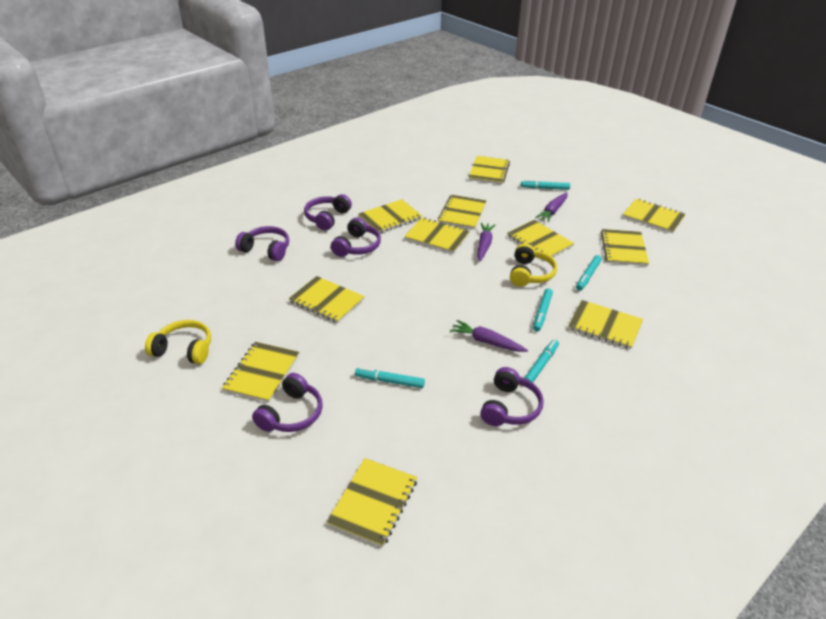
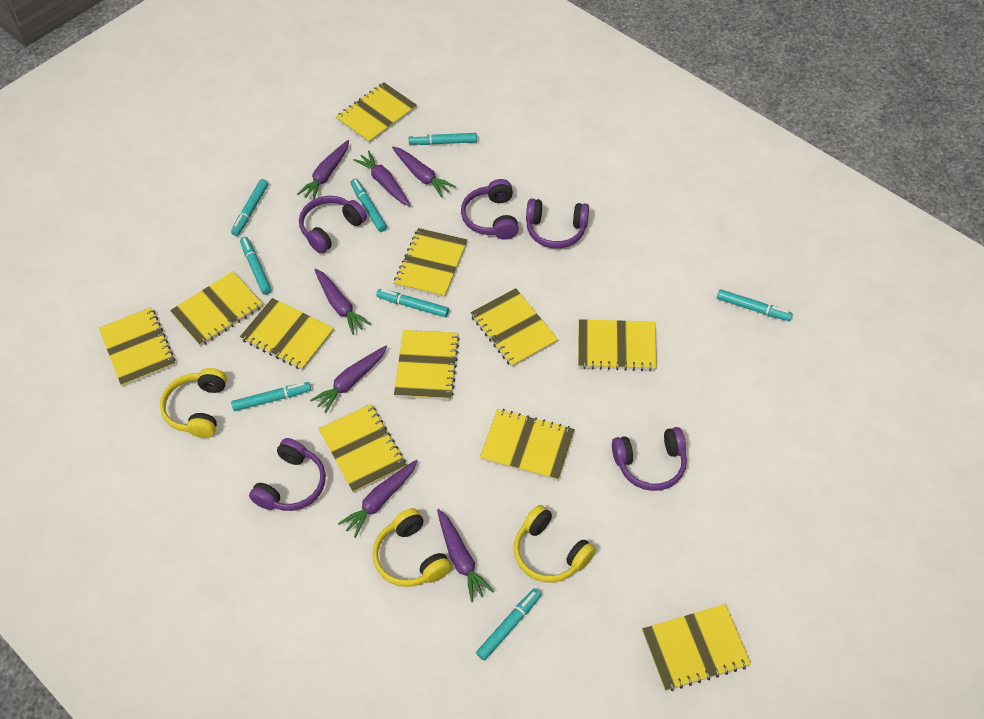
purple carrot: [450,320,528,352] [477,223,496,262] [535,192,568,222] = 3 -> [297,140,349,200] [310,346,387,413] [314,269,371,335] [338,460,418,538] [353,151,411,206] [392,146,456,198] [437,509,494,602] = 7
turquoise marker: [355,367,425,388] [521,180,570,190] [524,339,559,383] [533,289,553,332] [576,255,602,291] = 5 -> [231,179,268,236] [231,382,311,411] [240,237,272,295] [351,179,387,232] [376,289,449,317] [409,133,477,145] [476,588,542,661] [717,289,793,321] = 8
yellow headphones: [145,320,211,364] [510,243,557,287] = 2 -> [160,368,227,438] [373,508,452,587] [514,505,596,583] = 3

